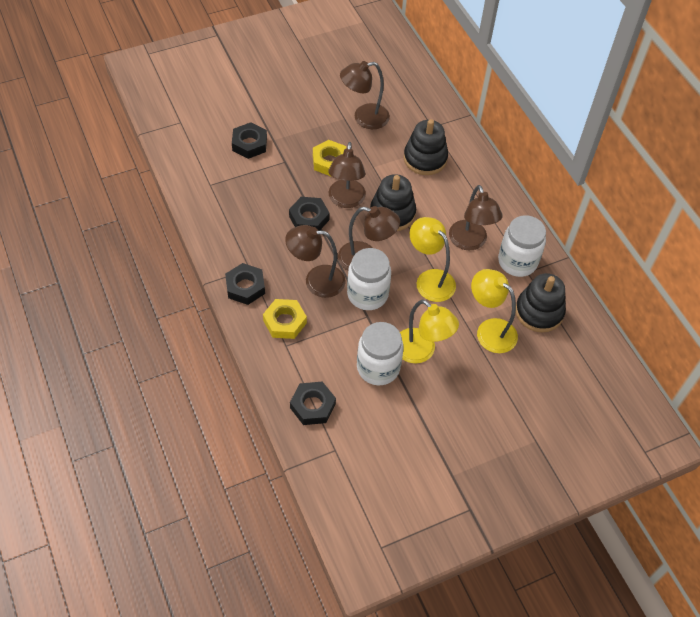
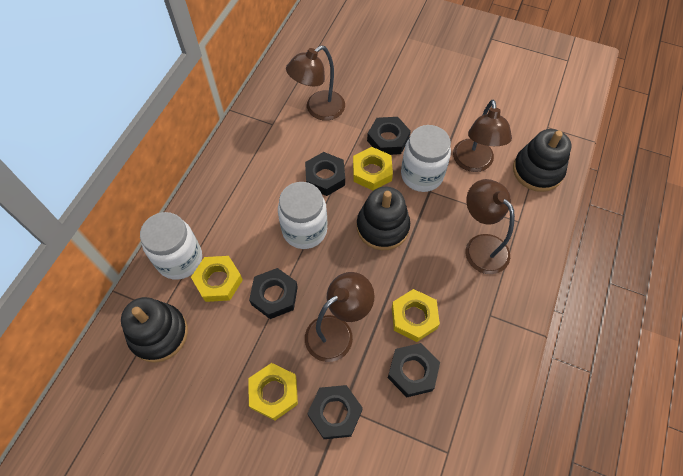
black nut: [225,263,265,305] [232,122,267,159] [289,197,330,231] [290,382,336,425] = 4 -> [249,268,298,319] [305,152,345,196] [307,385,363,439] [367,117,411,155] [388,343,440,397] = 5
brown lamp: [285,225,346,298] [328,142,366,208] [338,206,400,270] [340,61,390,129] [449,185,503,250] = 5 -> [286,46,345,121] [305,272,374,362] [453,100,512,172] [465,179,515,274] = 4
yellow lamp: [400,300,459,364] [410,217,456,302] [471,269,518,353] = 3 -> none = 0
yellow nut: [263,299,307,339] [313,140,346,177] = 2 -> [191,256,243,302] [248,363,298,421] [353,147,393,191] [392,289,440,342] = 4

